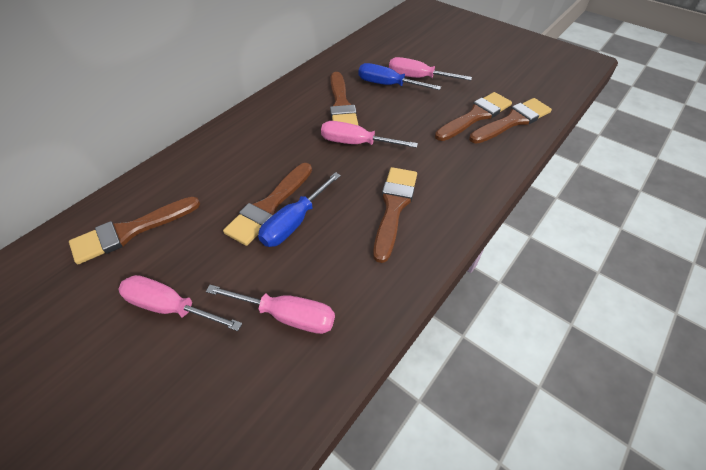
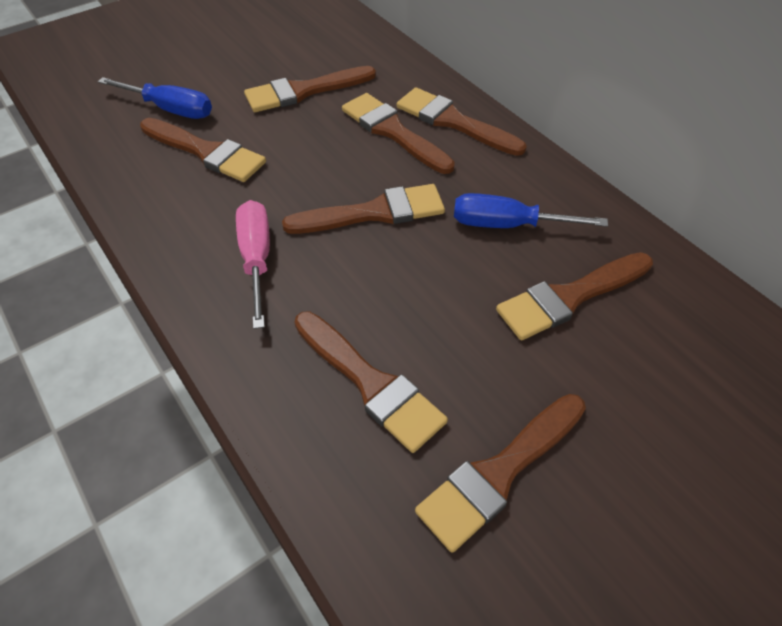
brown brush: [69,197,200,264] [223,163,312,246] [330,72,359,126] [373,167,417,263] [435,92,512,141] [469,98,552,144] = 6 -> [140,118,266,182] [244,66,376,112] [282,184,445,234] [294,311,448,453] [342,93,455,174] [397,87,527,156] [415,394,586,553] [496,252,653,340] = 8
pink screwdriver: [118,275,242,331] [206,285,335,334] [321,121,418,148] [389,57,472,81] = 4 -> [236,200,270,329] = 1

